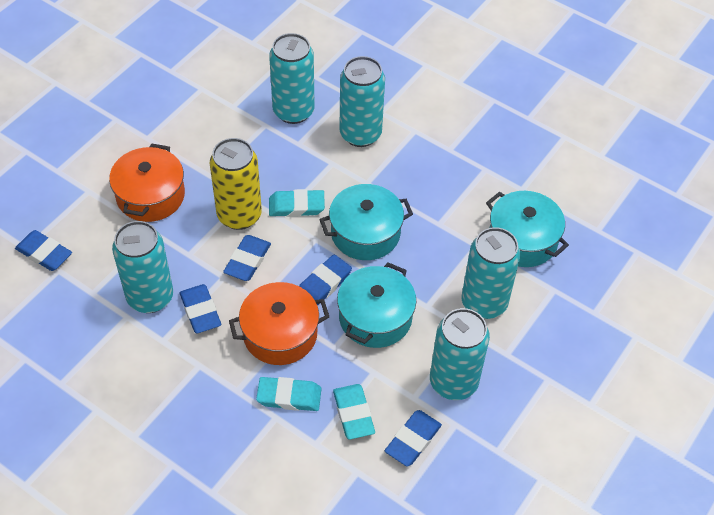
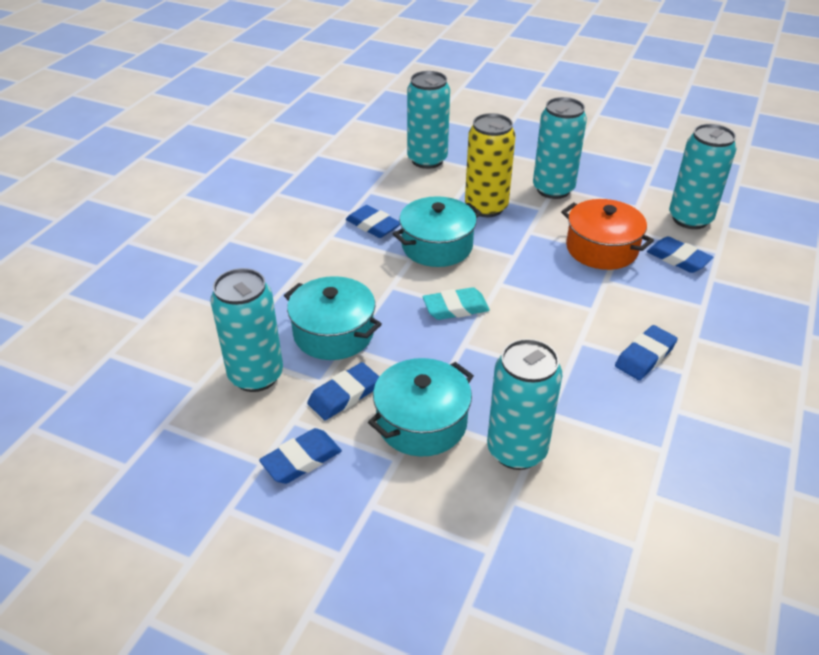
orange pot: [109,143,185,222] [229,282,329,365] = 2 -> [561,199,654,270] = 1
turquoise eraser: [256,377,321,411] [269,189,325,217] [333,384,375,440] = 3 -> [423,287,490,320] = 1

